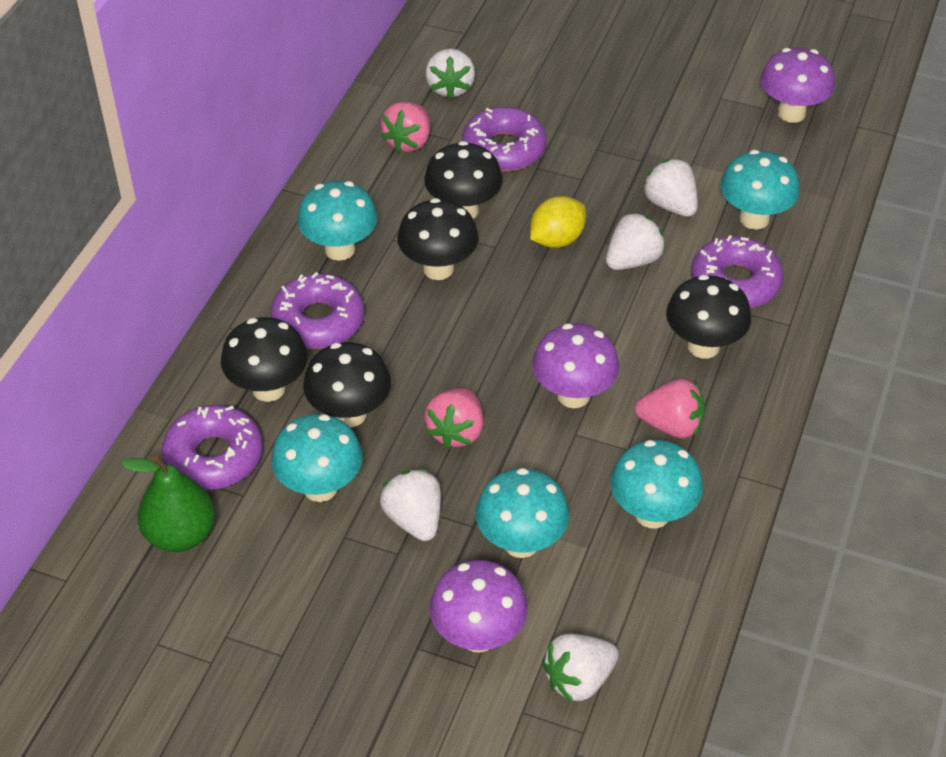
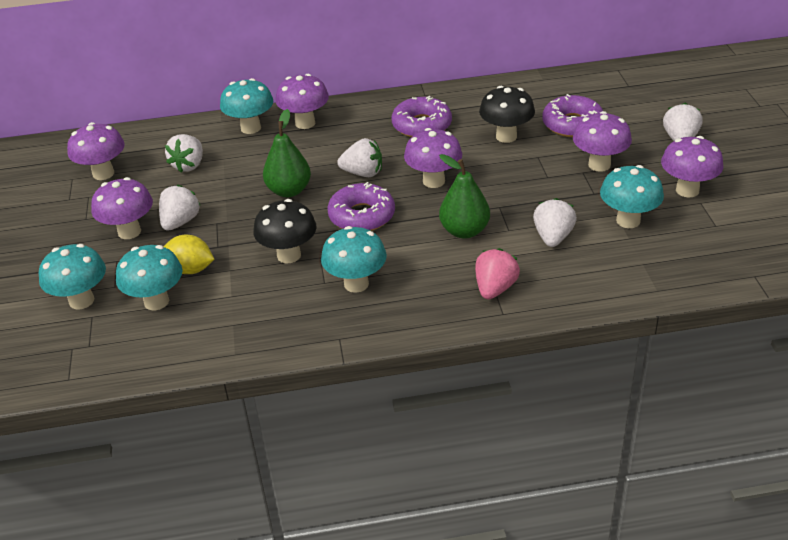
black mushroom: [221,317,308,402] [303,342,391,427] [397,198,479,280] [424,141,503,219] [666,275,751,359] = 5 -> [253,199,317,263] [479,86,535,143] = 2
green pear: [122,455,215,552] = 1 -> [263,109,311,197] [439,154,490,239] = 2
pink strawberry: [381,102,430,153] [424,388,483,449] [635,379,705,439] = 3 -> [475,248,520,299] = 1
purple donut: [162,405,263,490] [271,272,364,349] [462,107,546,172] [691,235,783,308] = 4 -> [327,182,395,231] [392,96,452,137] [542,94,603,137] = 3
purple mushroom: [430,560,528,653] [532,323,619,408] [760,48,835,123] = 3 -> [67,122,125,180] [91,177,153,239] [276,74,329,129] [404,128,462,188] [573,111,632,172] [661,136,724,197] = 6

